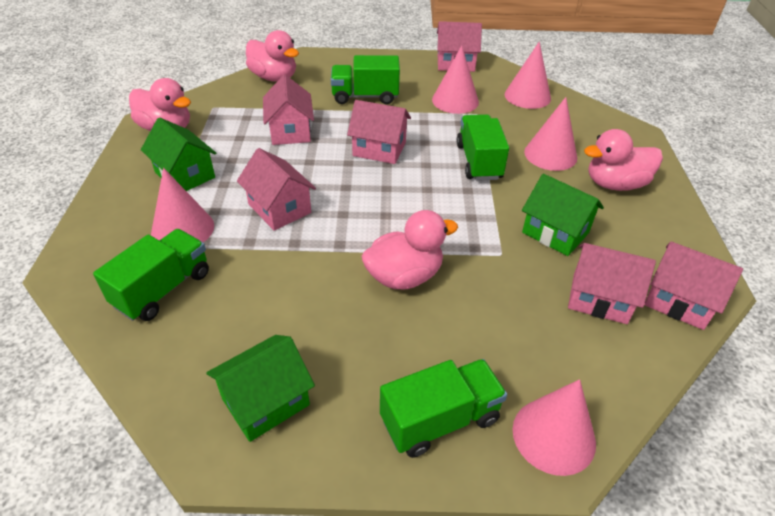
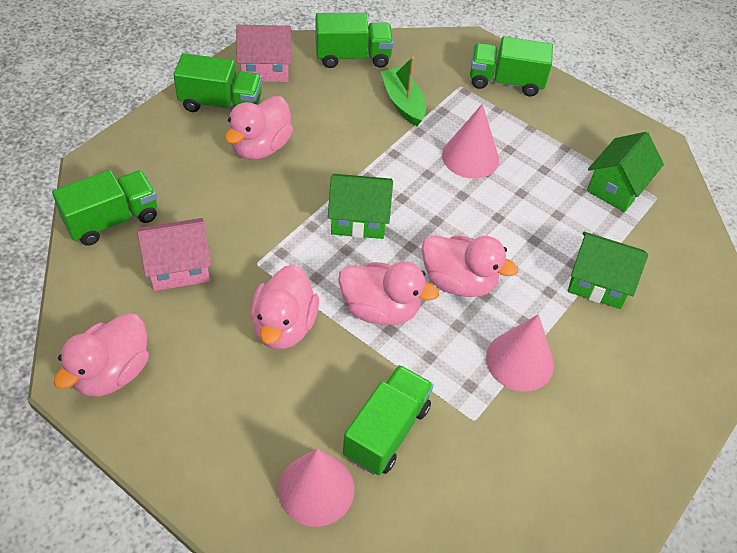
green boat: none = 0 -> [381,57,426,126] = 1
green truck: [93,229,209,321] [331,55,400,104] [380,359,507,458] [456,114,509,181] = 4 -> [52,170,157,246] [173,53,262,112] [315,13,394,68] [343,365,434,475] [470,36,553,97] = 5
pink cone: [151,168,214,242] [432,45,479,114] [504,41,551,109] [513,379,596,476] [524,97,577,171] = 5 -> [278,449,354,527] [442,104,499,179] [486,314,554,391] = 3
pink duck: [129,78,191,131] [246,30,299,82] [362,210,458,290] [584,129,663,191] = 4 -> [54,313,149,397] [225,96,293,160] [250,265,319,349] [338,261,439,325] [421,235,518,297] = 5
pink house: [237,148,316,231] [263,75,314,145] [347,100,411,164] [437,21,482,72] [568,243,656,324] [644,241,743,330] = 6 -> [137,218,212,291] [236,25,291,82] = 2

